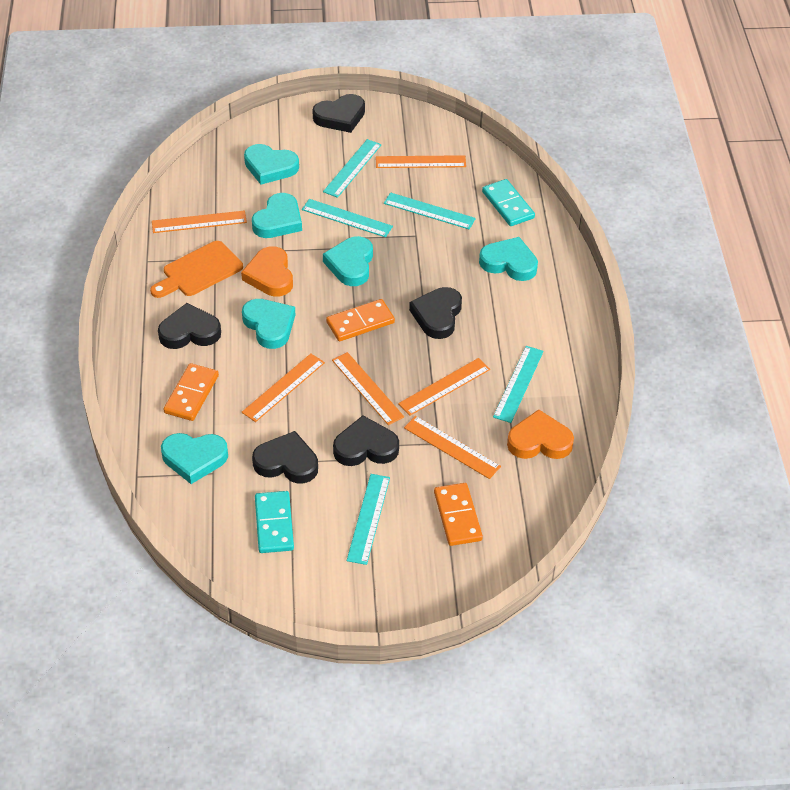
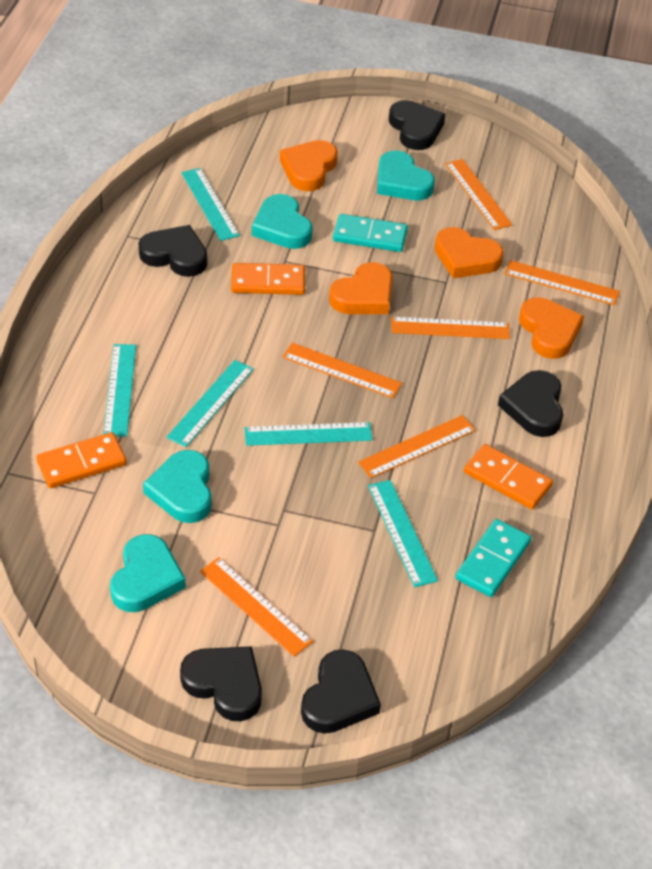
orange cutting board: [150,241,243,298] = 1 -> none = 0
orange heart: [241,246,293,297] [507,410,574,459] = 2 -> [280,140,338,191] [329,262,393,314] [435,227,504,278] [519,297,584,359] = 4
turquoise heart: [161,433,228,484] [242,299,295,349] [244,144,299,184] [252,193,302,238] [323,236,373,286] [479,237,538,281] = 6 -> [110,534,186,612] [143,450,212,523] [252,194,313,249] [377,151,435,200] = 4

